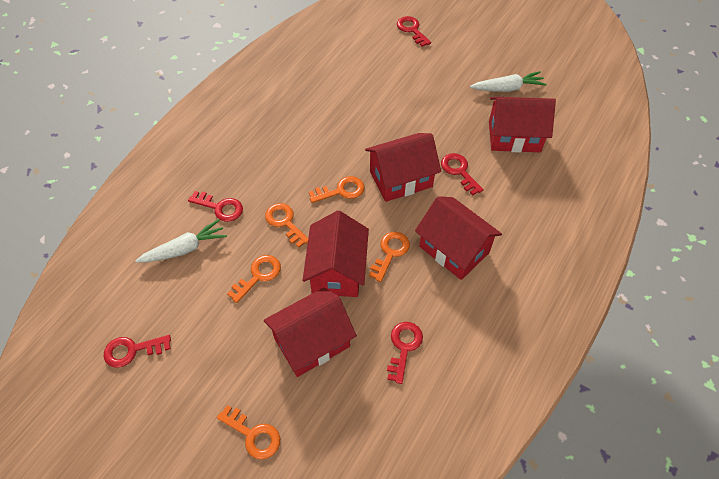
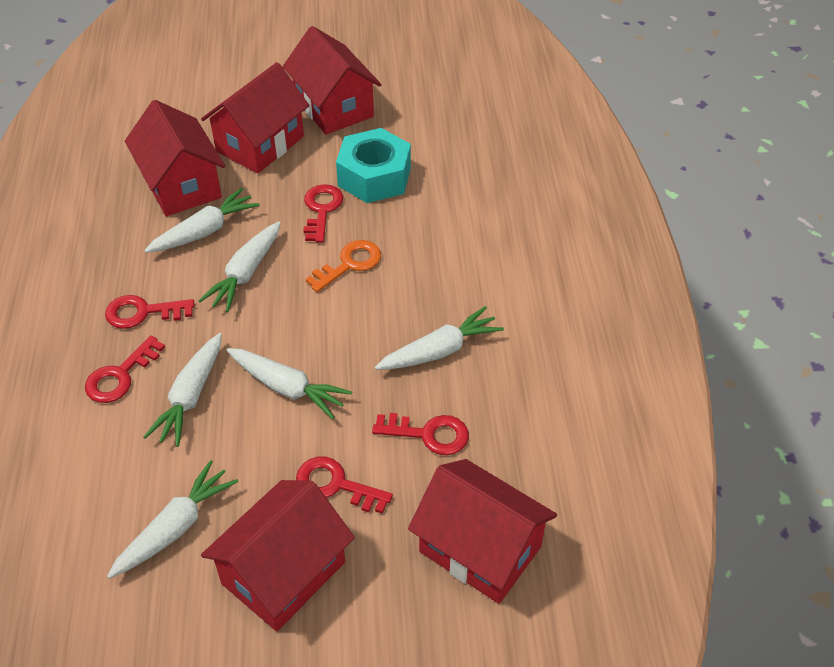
orange key: [217,405,280,459] [227,255,281,303] [265,203,308,248] [309,176,365,203] [369,232,410,282] = 5 -> [306,240,381,292] = 1
turquoise nut: none = 0 -> [336,128,411,203] = 1
white carrot: [135,219,227,263] [470,71,547,92] = 2 -> [107,460,238,579] [143,333,222,447] [144,188,260,253] [198,221,281,312] [227,348,352,419] [375,306,504,370] = 6

